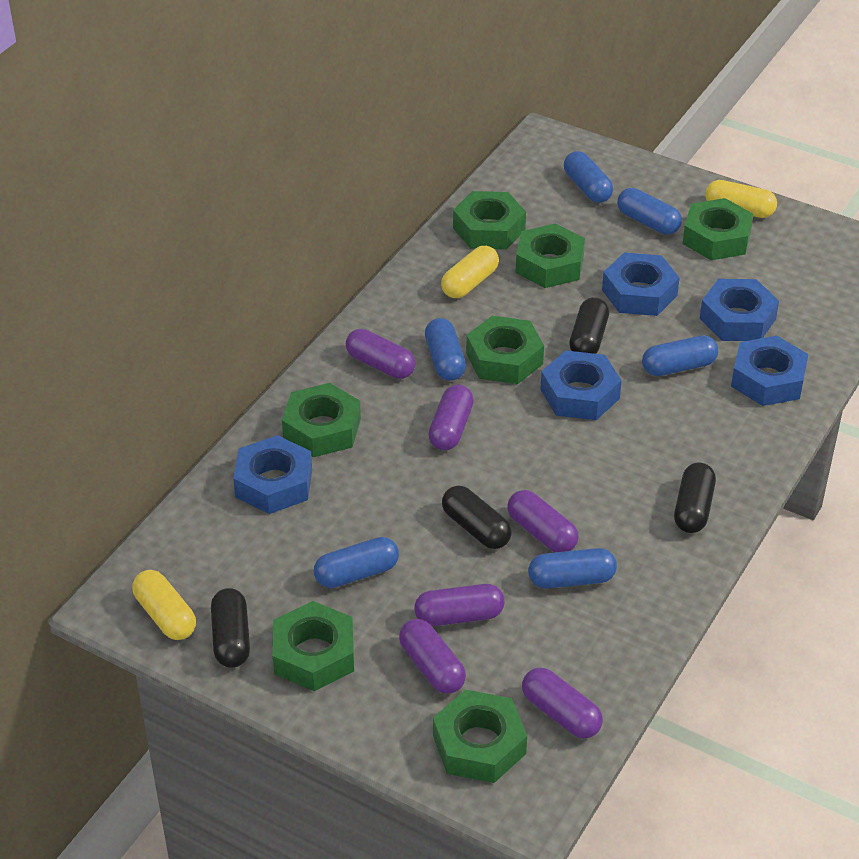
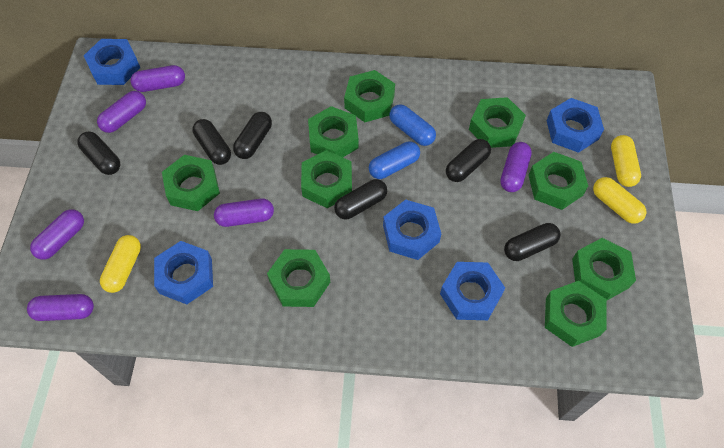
black capsule: [211,588,250,668] [442,486,512,549] [569,297,609,354] [674,462,716,533] = 4 -> [77,132,120,175] [192,119,231,165] [233,112,272,159] [334,179,387,220] [446,139,491,182] [504,223,560,261] = 6
blue capsule: [314,537,399,588] [425,318,466,381] [528,548,617,589] [564,151,613,203] [617,188,682,235] [642,335,718,376] = 6 -> [369,141,420,179] [389,104,436,146] = 2
green nut: [273,601,354,691] [282,383,361,457] [433,690,527,783] [453,191,526,249] [466,316,544,384] [515,223,585,288] [683,198,754,260] = 7 -> [162,155,220,211] [267,249,330,307] [301,150,352,208] [308,106,359,157] [344,70,395,122] [469,97,526,148] [529,152,588,210] [545,281,607,347] [572,238,636,301] = 9

